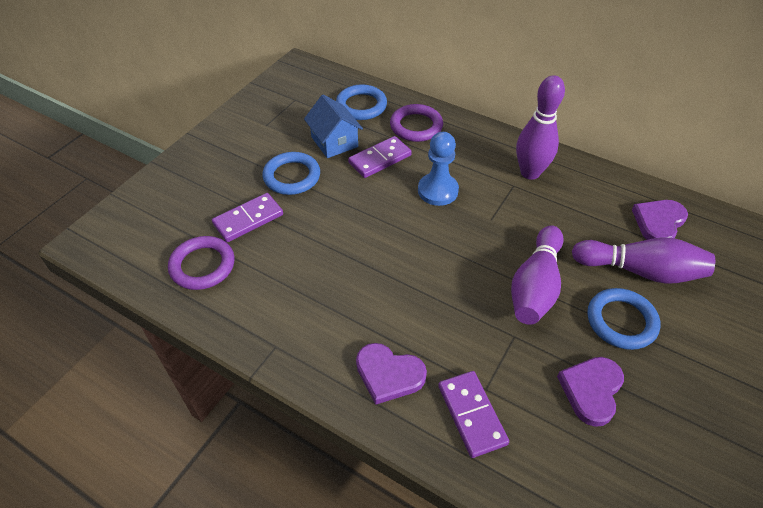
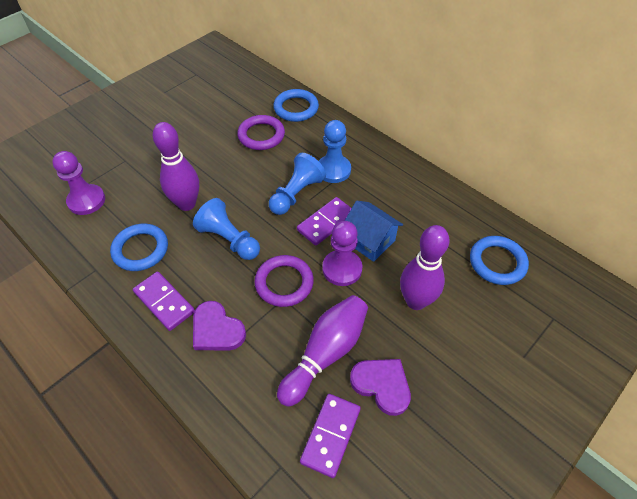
blue pawn: [418,132,459,206] = 1 -> [193,198,260,260] [269,153,326,215] [319,120,351,183] = 3
purple heart: [356,343,427,405] [557,357,624,427] [632,200,688,240] = 3 -> [193,301,246,351] [350,359,411,416] = 2
purple pawn: none = 0 -> [52,151,105,215] [322,221,362,286] = 2

